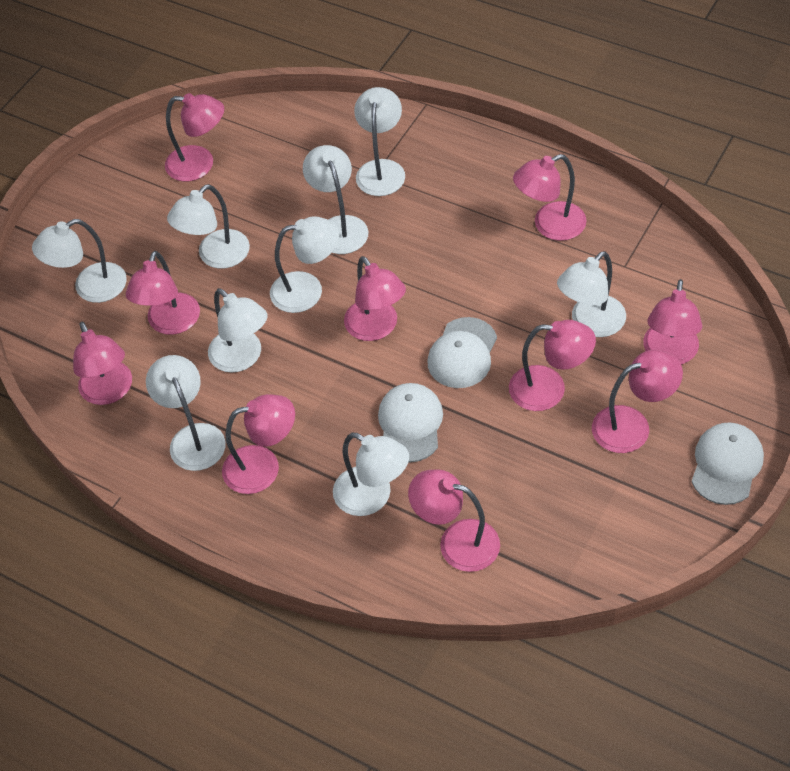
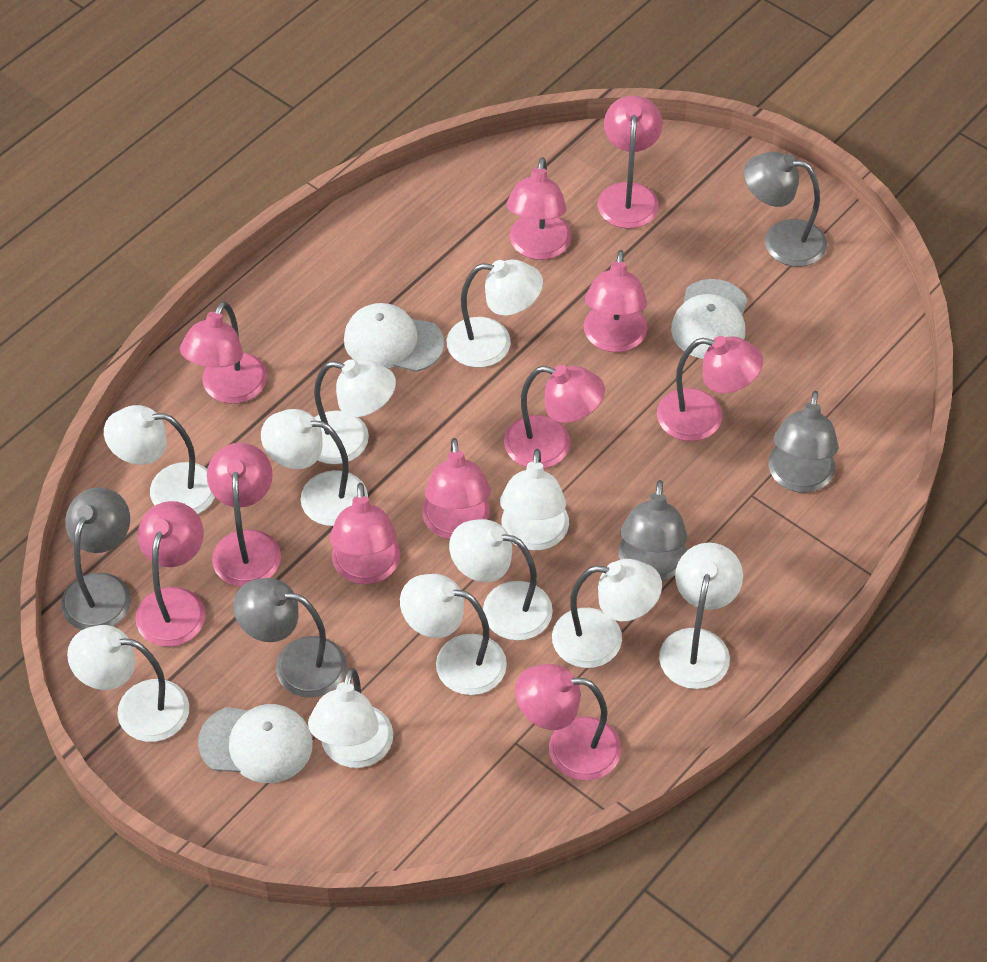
grey lamp: none = 0 -> [61,487,131,630] [233,578,347,698] [619,480,687,581] [744,152,827,267] [768,391,838,493] = 5
pink lamp: [73,322,132,405] [126,251,200,335] [165,93,224,182] [222,394,295,494] [344,256,406,341] [408,469,500,572] [509,320,596,411] [513,154,587,241] [592,350,683,453] [643,279,702,364] = 10 -> [135,501,206,647] [180,301,267,404] [207,443,281,587] [330,483,400,584] [422,438,491,539] [504,365,605,468] [506,157,572,260] [515,664,621,780] [584,250,647,352] [597,95,663,229] [657,336,763,441] = 11
white lamp: [32,219,127,303] [146,355,226,471] [167,184,250,269] [208,288,268,373] [270,217,339,313] [303,145,369,254] [333,433,409,516] [354,87,405,196] [557,251,626,337] = 9 -> [67,625,189,742] [104,405,215,514] [261,409,368,526] [308,668,393,768] [314,359,396,464] [400,574,507,695] [447,260,543,368] [449,519,553,641] [500,449,569,550] [552,559,662,668] [659,543,743,689] = 11

